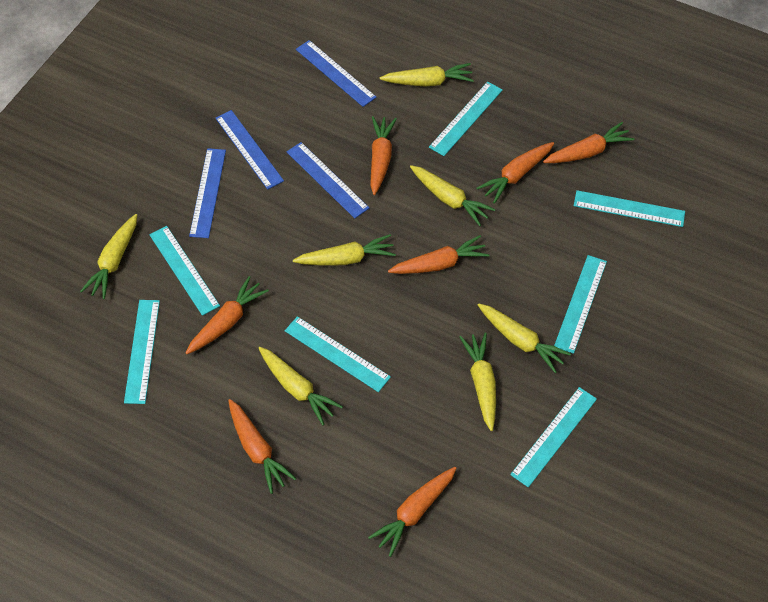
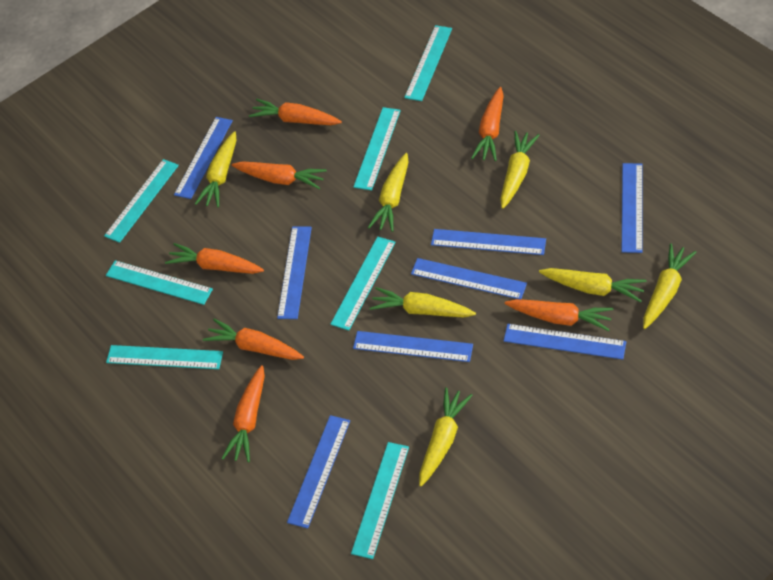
blue ruler: [189,148,226,238] [215,110,284,190] [287,142,369,219] [296,40,377,107] = 4 -> [174,117,233,199] [277,226,312,319] [287,415,350,529] [353,331,473,362] [411,258,527,299] [431,229,546,255] [504,324,626,360] [622,163,643,253] = 8

